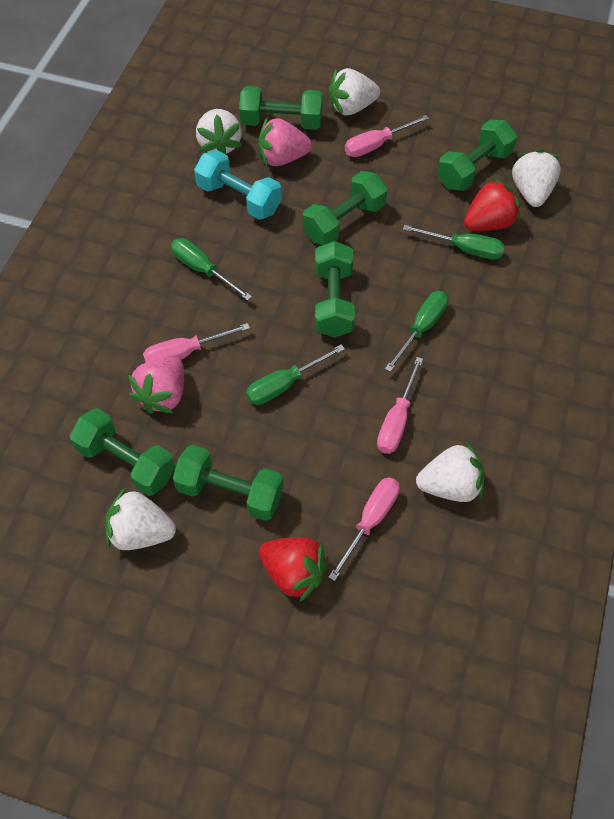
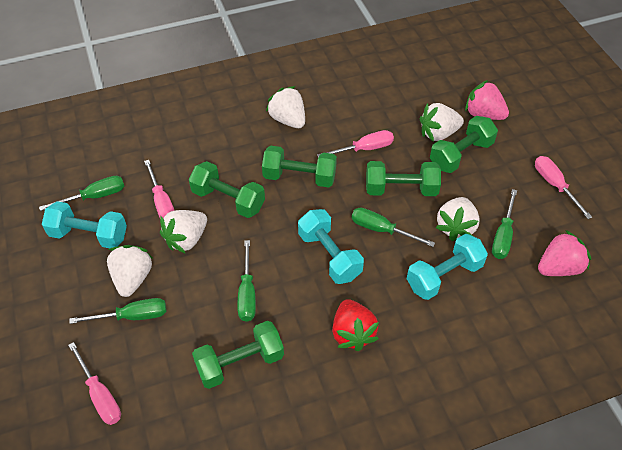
green dumbbell: [70,408,175,496] [173,445,284,521] [239,86,323,130] [303,171,388,245] [315,241,355,338] [437,119,517,191] = 6 -> [189,161,265,218] [192,321,284,389] [262,146,337,187] [366,161,441,196] [430,116,498,173] = 5
green screwdriver: [171,238,252,301] [246,344,345,405] [385,291,449,372] [403,225,505,260] = 4 -> [39,176,124,211] [69,298,166,324] [237,240,256,322] [352,208,435,247] [492,189,517,259] = 5
red strawberry: [259,537,329,602] [464,178,520,231] = 2 -> [332,299,379,351] = 1
turquoise dumbbell: [194,150,282,220] = 1 -> [42,201,127,248] [298,209,364,284] [407,234,488,300] = 3

